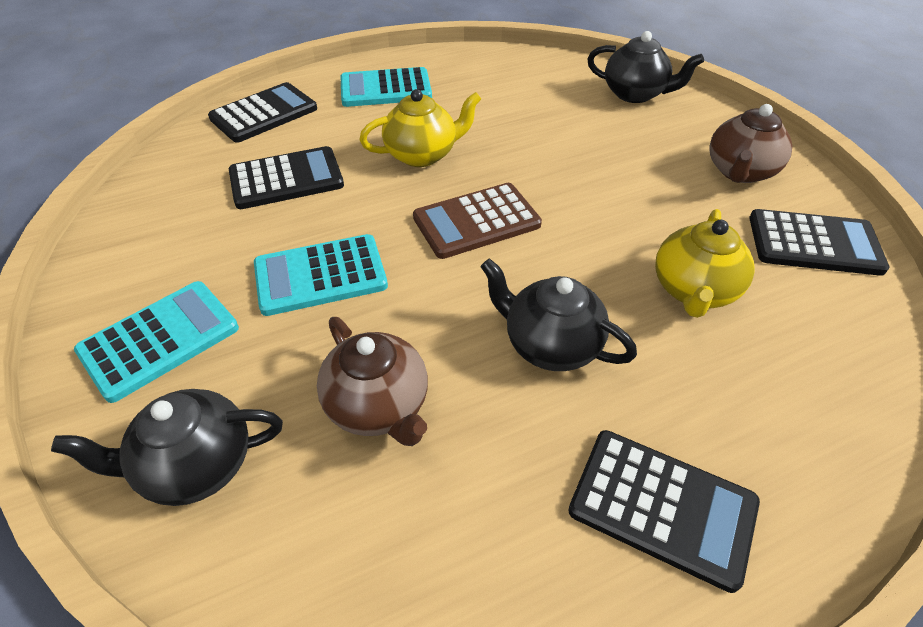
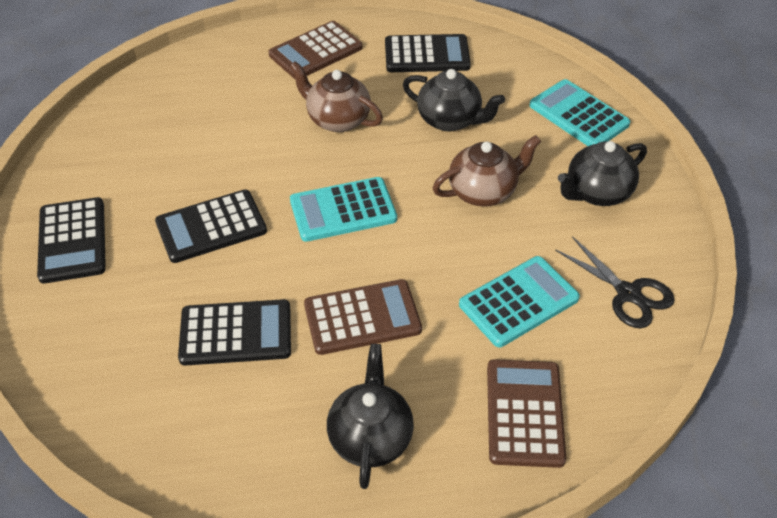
black scissors: none = 0 -> [555,236,675,328] = 1
brown calculator: [413,183,542,259] = 1 -> [269,21,362,79] [304,279,422,355] [487,359,566,468] = 3
yellow teapot: [359,89,481,167] [655,209,755,318] = 2 -> none = 0

